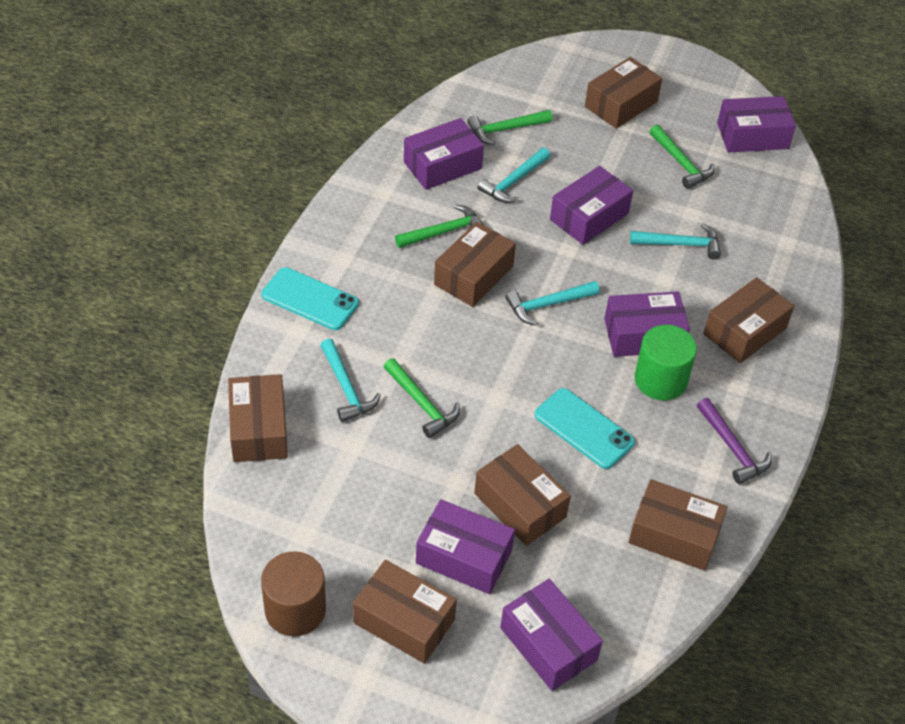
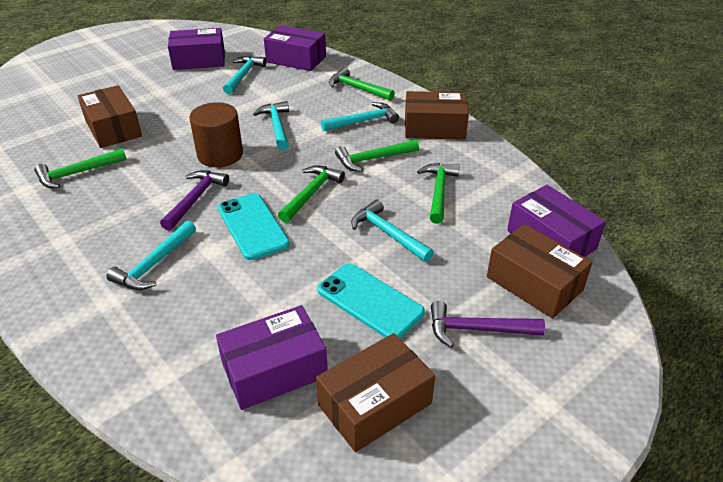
brown box: [228,374,288,462] [353,560,457,664] [434,222,516,307] [474,444,571,546] [585,57,662,129] [629,479,727,571] [703,277,794,363] = 7 -> [78,85,142,148] [316,333,435,452] [405,91,469,140] [487,224,593,318] = 4
green cylinder: [635,325,697,400] = 1 -> none = 0
green hammer: [384,358,460,438] [395,205,484,248] [467,110,552,145] [650,125,714,189] = 4 -> [34,148,127,188] [278,166,345,223] [329,67,395,101] [335,140,419,172] [417,163,460,224] = 5
purple box: [404,118,484,190] [416,499,515,594] [500,579,603,691] [550,166,633,245] [604,292,690,357] [717,96,796,153] = 6 -> [168,28,225,70] [216,305,328,410] [264,25,326,71] [507,185,606,257] = 4
purple hammer: [697,398,772,484] = 1 -> [160,170,229,231] [431,301,545,348] = 2
turquoise hammer: [320,339,381,422] [478,148,550,203] [505,281,599,326] [630,223,721,259] = 4 -> [106,221,196,290] [223,56,267,94] [253,101,289,150] [321,102,399,131] [351,199,434,262] = 5

